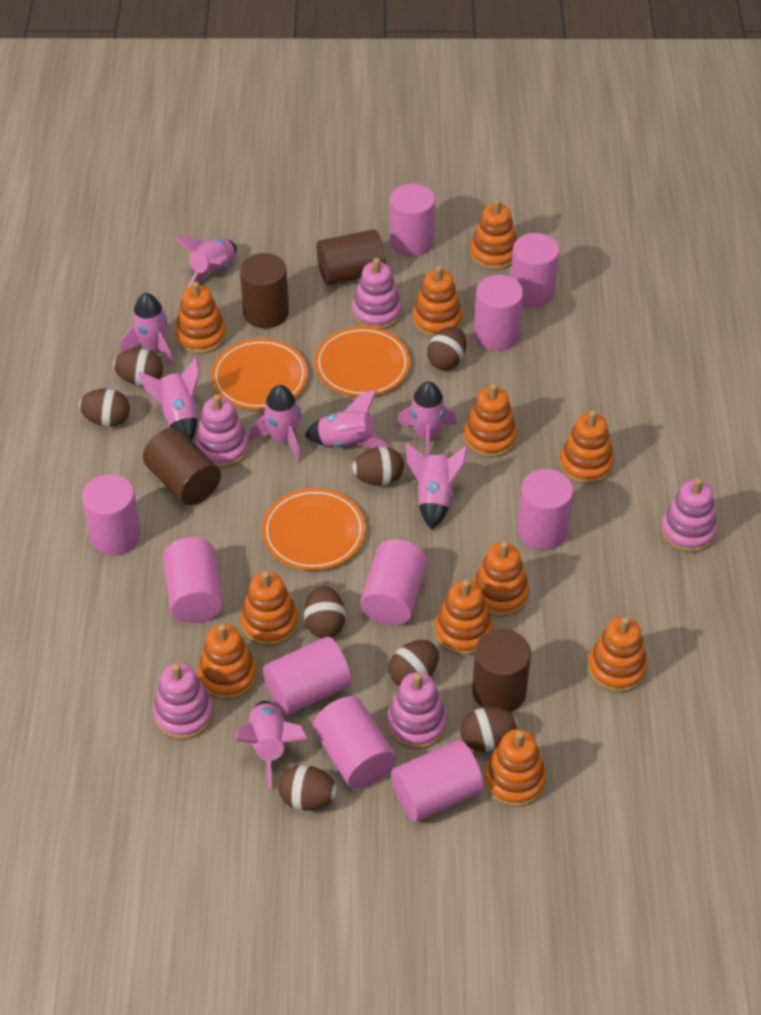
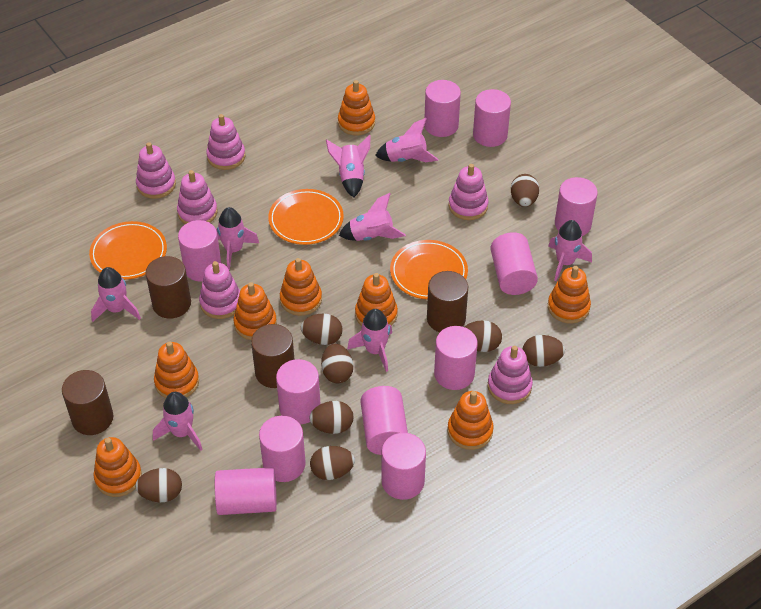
orange stacking toy: [175,281,226,354] [198,624,257,700] [240,571,299,646] [412,266,463,337] [435,580,493,655] [464,384,517,457] [470,199,517,270] [473,542,529,617] [484,729,546,807] [559,410,614,484] [588,617,648,693] = 11 -> [93,437,142,497] [154,341,199,398] [233,282,277,340] [280,258,322,316] [338,80,375,136] [355,273,398,326] [448,391,494,450] [548,266,591,324] = 8
pink cylinder: [82,474,141,555] [163,537,223,623] [263,637,352,715] [313,696,396,789] [360,539,427,625] [390,183,435,257] [391,740,484,822] [474,275,524,351] [511,233,559,308] [517,469,574,550] = 10 -> [178,220,221,282] [215,467,277,515] [259,416,306,482] [276,359,321,424] [360,386,408,455] [382,433,426,500] [424,80,461,137] [434,326,477,390] [473,89,511,147] [490,232,538,295] [555,177,598,236] = 11
pink stacking toy: [153,663,214,740] [195,394,249,468] [352,258,402,329] [387,672,447,749] [661,478,718,553] = 5 -> [136,142,176,199] [177,170,217,224] [199,261,240,319] [206,114,245,170] [448,164,489,220] [488,346,533,404] = 6

